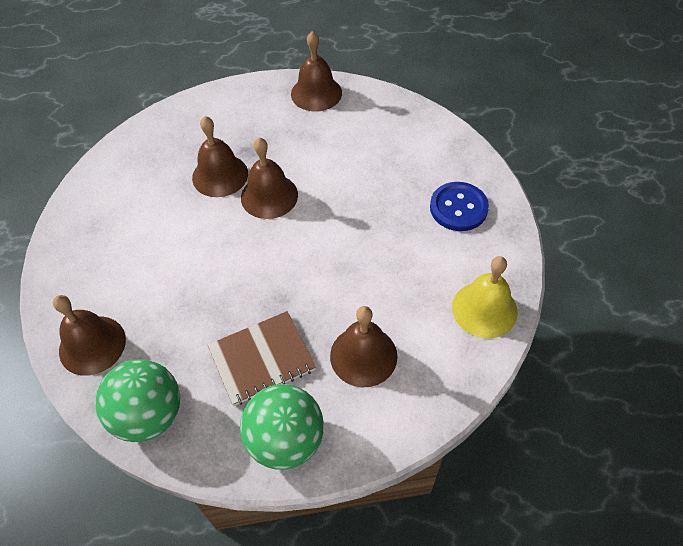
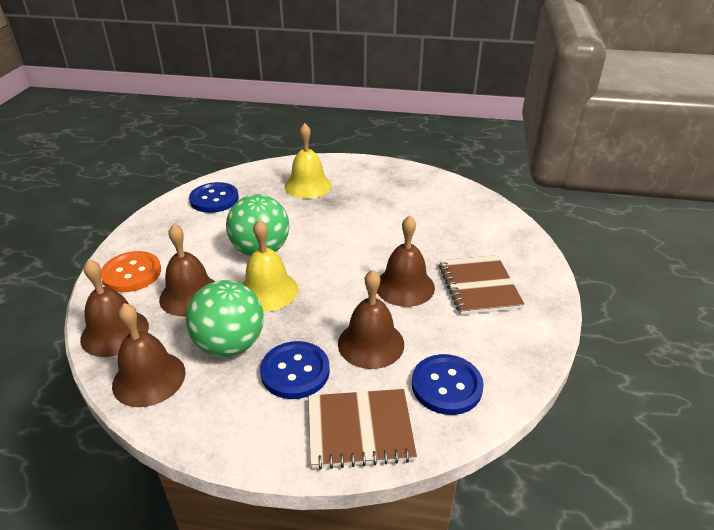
blue button: [430,182,489,231] = 1 -> [189,182,239,213] [260,341,330,399] [412,354,484,415] = 3
brown notebook: [208,311,316,406] = 1 -> [308,389,417,470] [439,255,525,315] = 2
orange button: none = 0 -> [101,251,161,292] = 1
yellow bell: [452,256,518,338] = 1 -> [242,220,298,311] [285,123,332,199] = 2

